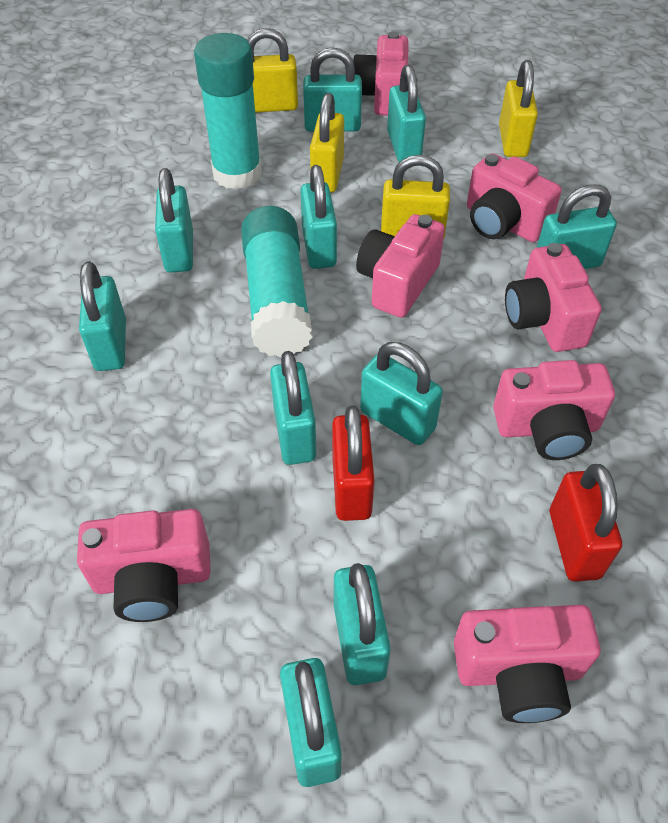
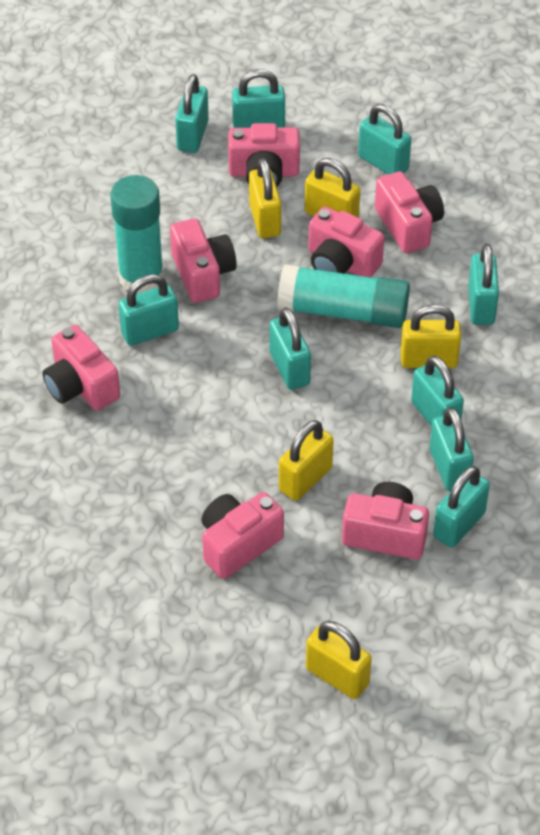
red padlock: [332,405,375,521] [550,464,622,582] = 2 -> none = 0
turquoise padlock: [79,261,126,371] [155,168,193,273] [270,351,316,465] [280,658,342,787] [300,165,337,269] [303,47,362,132] [334,563,391,685] [360,342,443,445] [387,65,426,162] [537,184,617,269] = 10 -> [118,274,179,346] [175,74,209,153] [232,69,285,128] [269,307,311,390] [358,104,411,174] [411,355,464,427] [430,407,474,491] [433,466,490,548] [468,244,499,325] = 9
yellow padlock: [247,28,298,113] [310,93,344,192] [381,155,450,237] [499,60,538,157] = 4 -> [249,158,281,238] [279,420,334,501] [305,158,360,218] [306,621,372,699] [400,304,461,368] = 5

